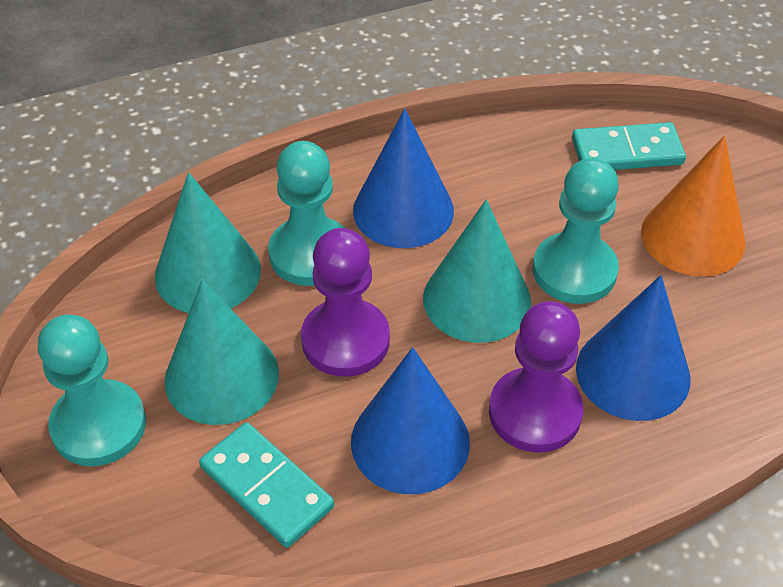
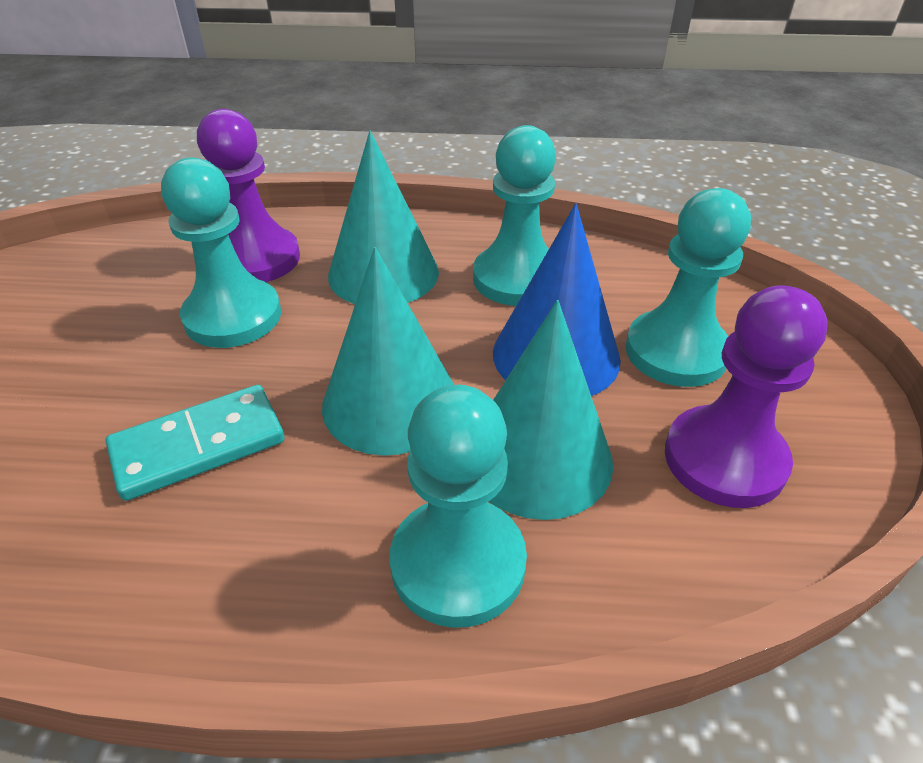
blue cone: [351,347,470,494] [353,109,454,248] [576,275,691,421] = 3 -> [493,203,621,396] = 1
orange cone: [641,136,746,277] = 1 -> none = 0
turquoise domino: [199,422,334,548] [572,122,686,170] = 2 -> [106,385,284,501] = 1
turquoise pawn: [38,315,146,466] [268,141,344,286] [533,158,619,304] = 3 -> [161,157,281,348] [390,385,527,628] [473,125,556,306] [625,188,751,387] = 4

